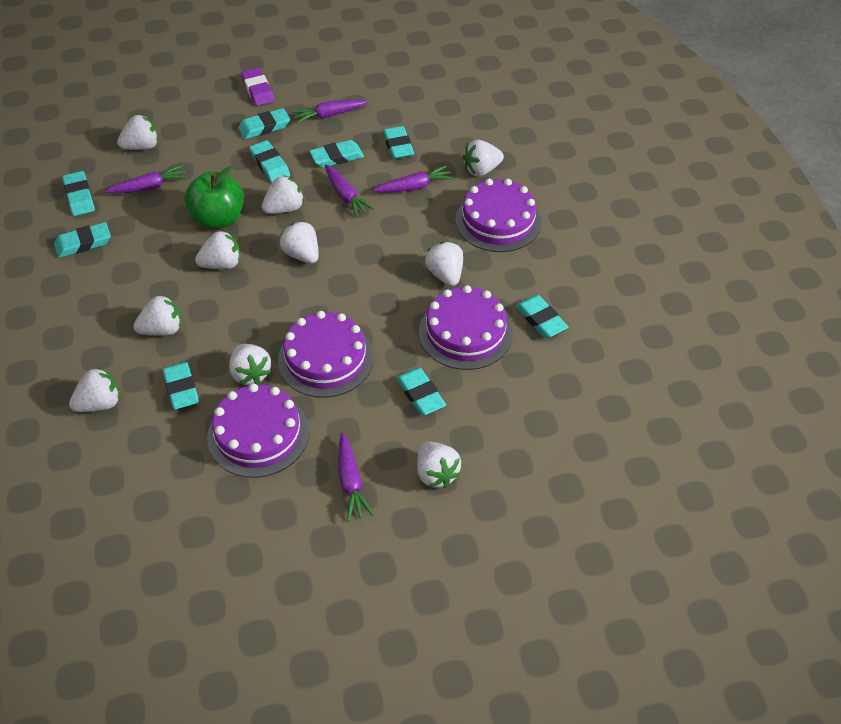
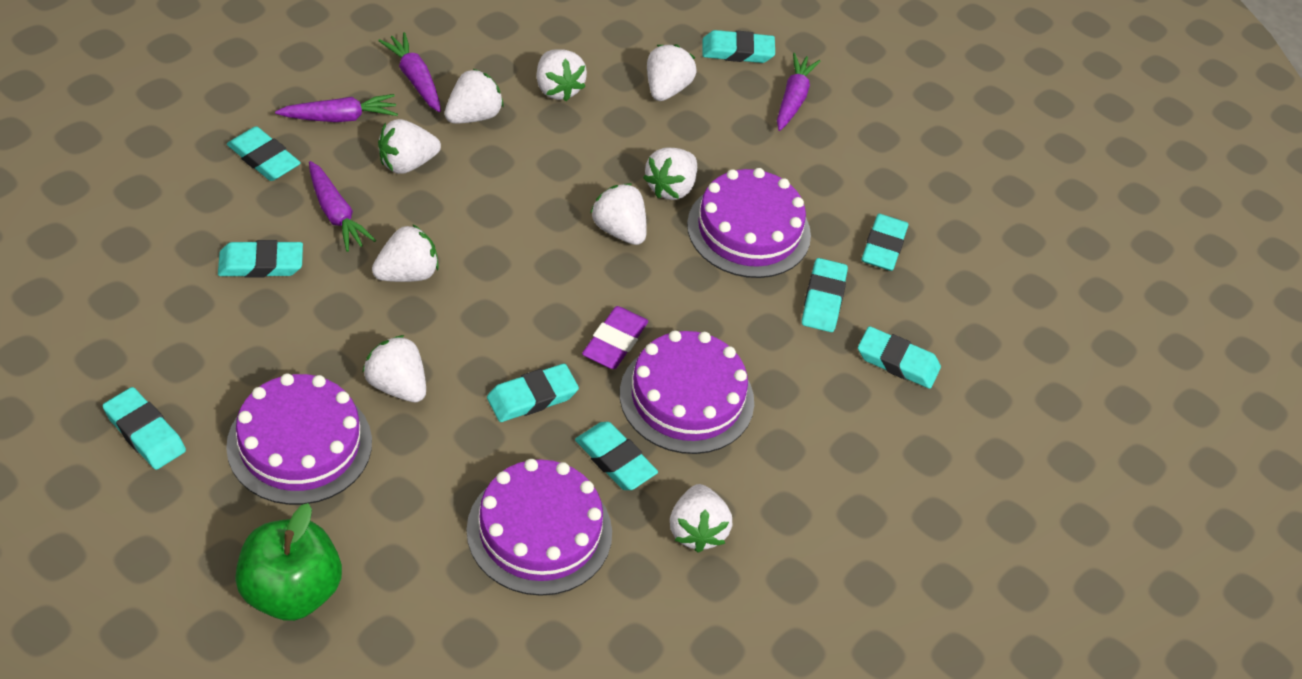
purple carrot: [104,165,188,194] [292,100,368,124] [325,165,374,217] [338,433,374,521] [373,165,454,192] = 5 -> [275,94,398,122] [309,161,376,252] [378,32,441,112] [777,53,820,131] = 4
white strawberry: [69,367,120,412] [117,115,158,150] [133,295,181,336] [195,231,240,269] [229,344,272,385] [262,175,304,214] [280,221,319,263] [417,442,461,488] [425,242,463,286] [463,140,504,176] = 10 -> [362,335,426,402] [372,224,439,282] [378,119,441,174] [444,68,504,123] [536,49,587,101] [590,184,647,245] [643,147,697,200] [647,44,696,101] [670,484,732,553] = 9

